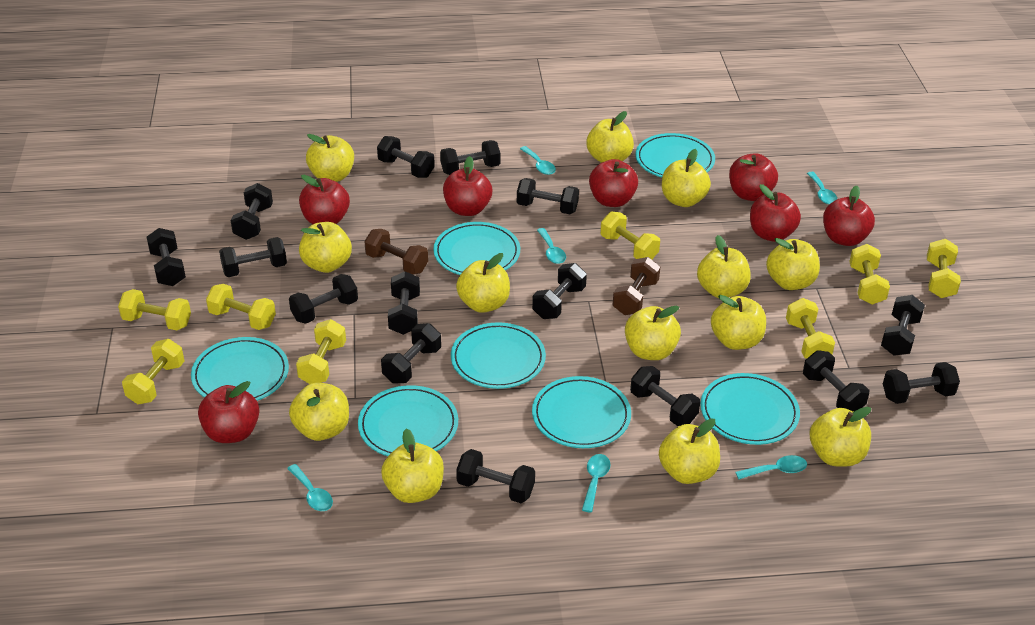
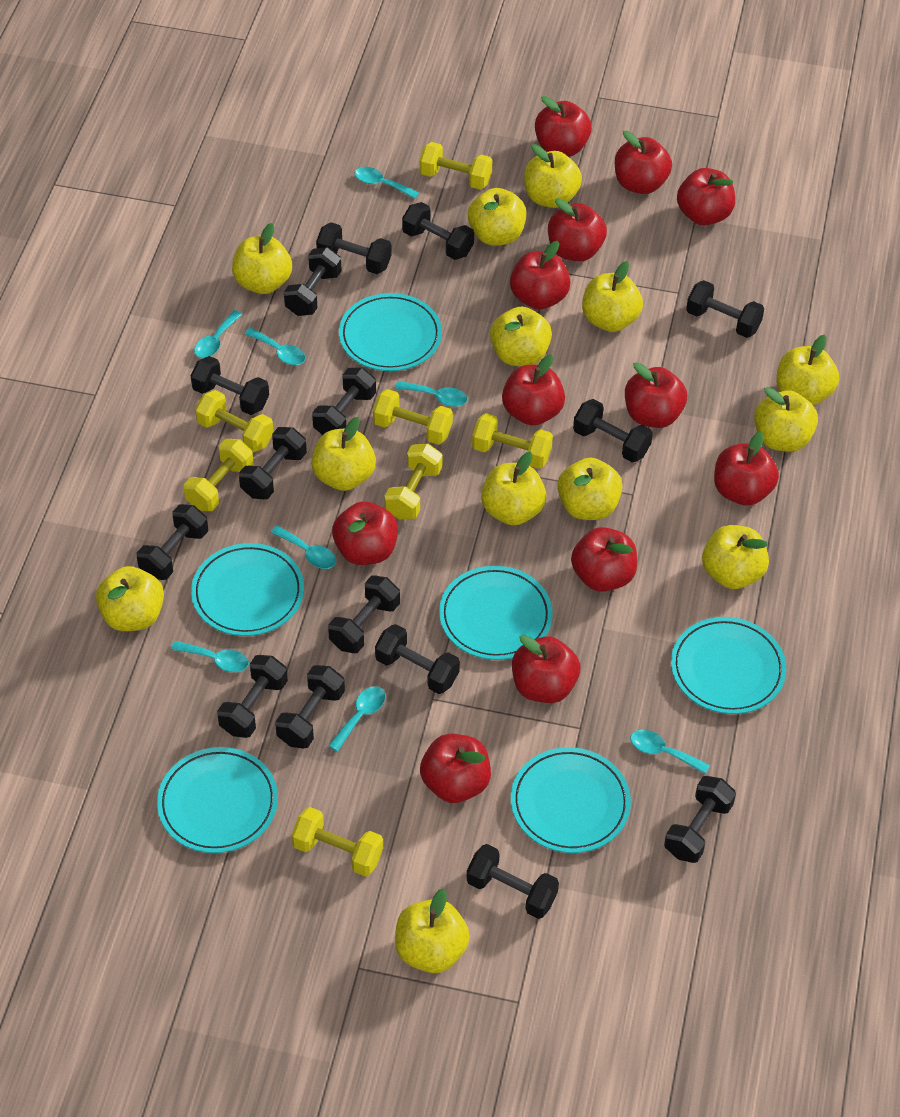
brown dumbbell: [364,229,428,275] [613,257,660,315] = 2 -> none = 0
red apple: [198,381,259,443] [299,175,350,224] [443,156,492,216] [589,159,638,207] [729,153,778,201] [750,184,801,242] [823,186,875,246] = 7 -> [332,501,398,565] [420,734,491,803] [502,354,565,426] [510,241,571,310] [512,635,580,703] [535,96,592,157] [548,198,607,261] [571,527,637,592] [615,131,672,194] [625,362,687,428] [677,168,735,225] [714,431,779,506] = 12
turquoise plate: [191,337,289,401] [358,385,458,456] [433,222,520,275] [451,322,546,389] [532,376,631,448] [635,133,715,177] [700,373,800,445] = 7 -> [157,747,278,853] [191,543,304,636] [339,293,442,371] [439,566,553,660] [511,747,631,853] [671,617,786,714] = 6
turquoise spoon: [287,464,333,511] [520,146,556,175] [537,228,566,264] [582,454,610,513] [736,455,807,479] [807,172,837,204] = 6 -> [171,641,249,672] [194,310,243,358] [244,328,305,365] [271,526,336,569] [328,686,386,752] [355,167,419,199] [395,381,468,407] [630,729,710,774] = 8
yellow dumbbell: [118,289,191,330] [122,339,185,404] [206,284,276,330] [296,319,346,384] [600,211,660,259] [786,298,835,359] [849,244,890,305] [927,239,961,298] = 8 -> [184,439,254,511] [195,390,274,452] [291,807,383,876] [373,389,453,445] [385,443,443,520] [419,142,493,190] [472,413,553,469] = 7

